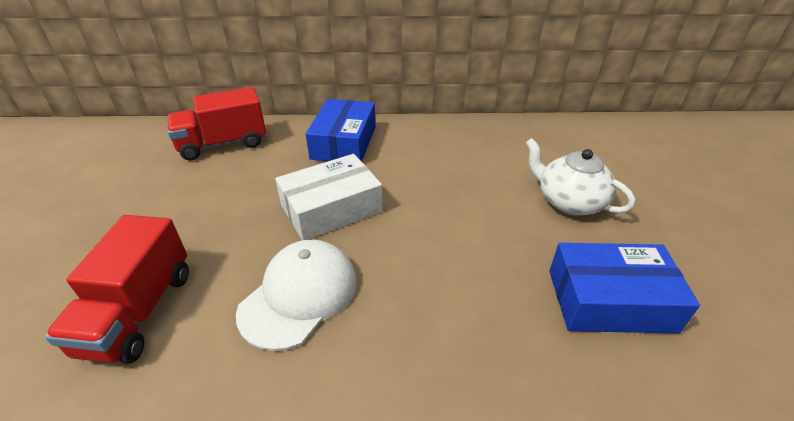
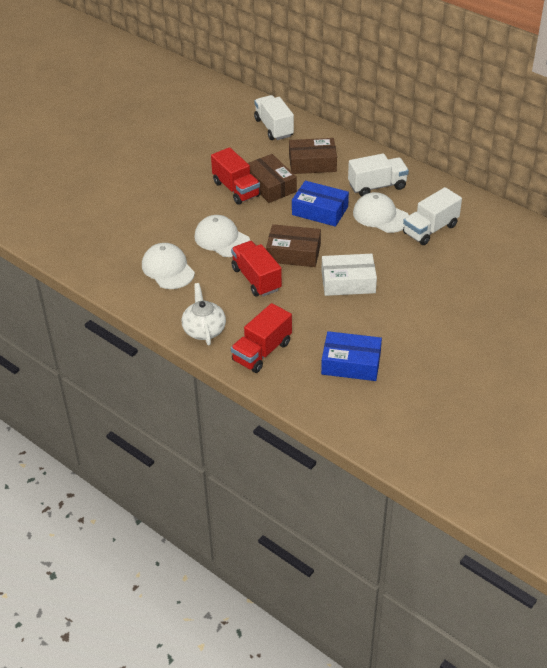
brown box: none = 0 -> [248,154,297,203] [266,224,321,267] [289,138,337,174] = 3
red truck: [45,215,189,364] [167,87,266,161] = 2 -> [211,147,260,205] [231,241,282,297] [231,303,292,373] = 3
white cap: [236,239,357,351] = 1 -> [142,243,195,289] [194,215,250,257] [353,192,409,233] = 3
white truck: none = 0 -> [254,95,294,140] [348,153,409,196] [403,187,462,245] = 3

